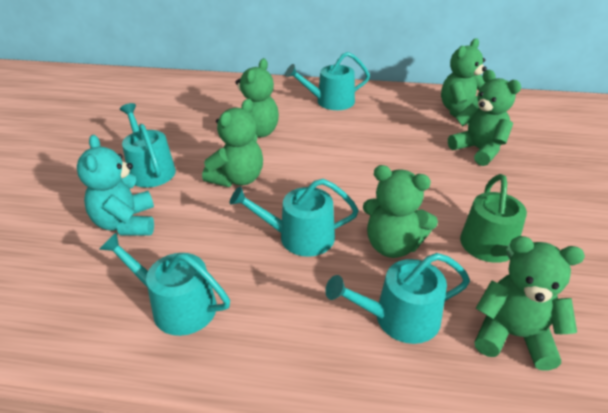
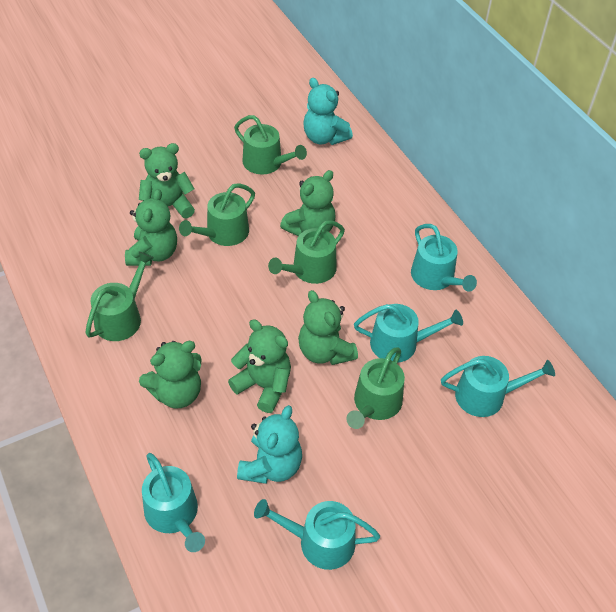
green watering can: [460,174,527,263] = 1 -> [85,251,154,341] [179,183,255,246] [234,115,307,175] [268,220,345,284] [346,347,405,429] = 5
turquoise teddy bear: [77,135,154,236] = 1 -> [237,405,302,484] [304,78,353,145] = 2

